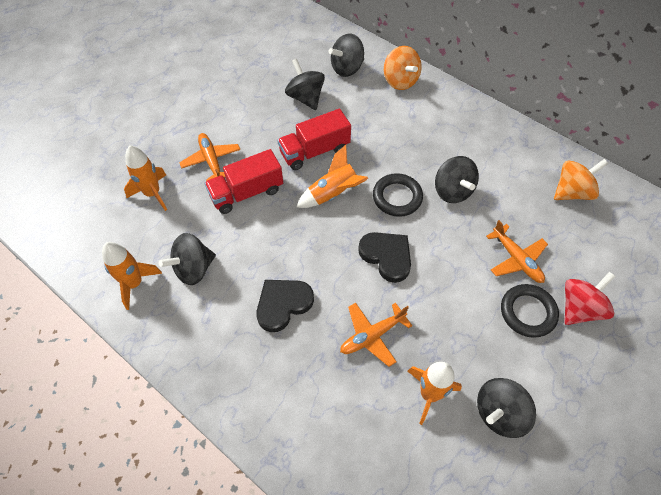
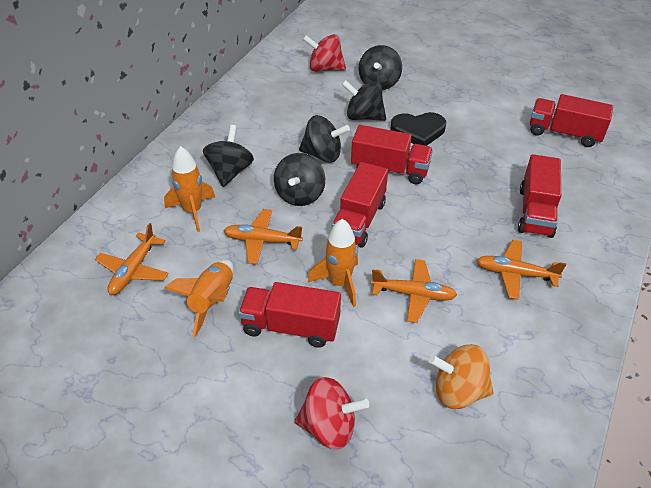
black heart: [256,280,314,332] [358,232,411,283] = 2 -> [390,112,446,146] = 1
black ring: [373,173,423,217] [501,284,559,338] = 2 -> none = 0
orange plane: [179,133,240,181] [340,303,412,367] [486,220,548,283] = 3 -> [95,223,169,295] [223,209,303,264] [371,259,457,323] [476,240,566,300] = 4
orange rocket: [102,242,162,310] [124,145,167,211] [296,145,368,208] [408,362,462,425] = 4 -> [164,146,215,232] [164,260,234,338] [308,219,358,307] = 3
orange spinning top: [384,46,422,90] [554,159,608,200] = 2 -> [429,344,494,409] = 1
red spinning top: [564,272,615,325] = 1 -> [295,377,369,450] [303,34,346,72] = 2
red truck: [204,149,283,214] [277,109,351,170] = 2 -> [238,282,341,348] [331,162,388,248] [351,125,433,184] [518,154,561,238] [530,94,613,147] = 5

